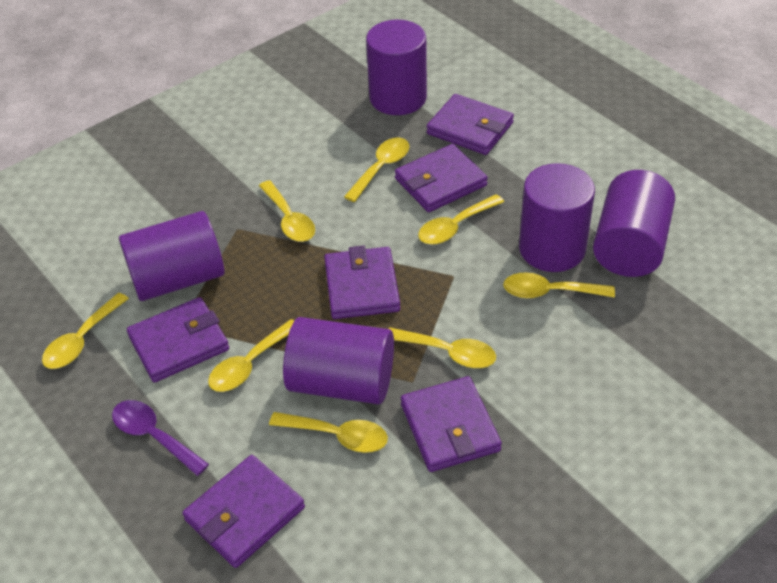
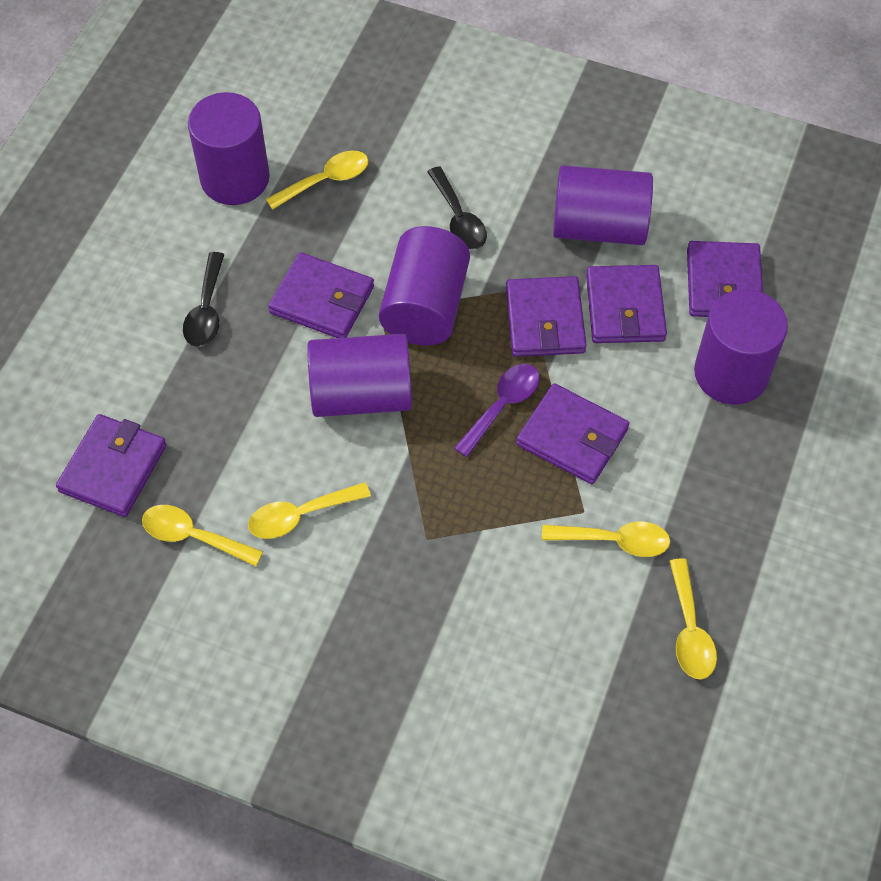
black spoon: none = 0 -> [183,252,224,347] [427,166,487,250] = 2
yellow spoon: [42,293,129,369] [208,319,294,392] [259,180,315,242] [269,412,388,453] [344,137,409,202] [388,327,496,368] [418,194,504,245] [503,272,615,298] = 8 -> [142,505,263,566] [248,482,371,539] [266,150,368,210] [542,522,670,557] [670,558,717,679] = 5

